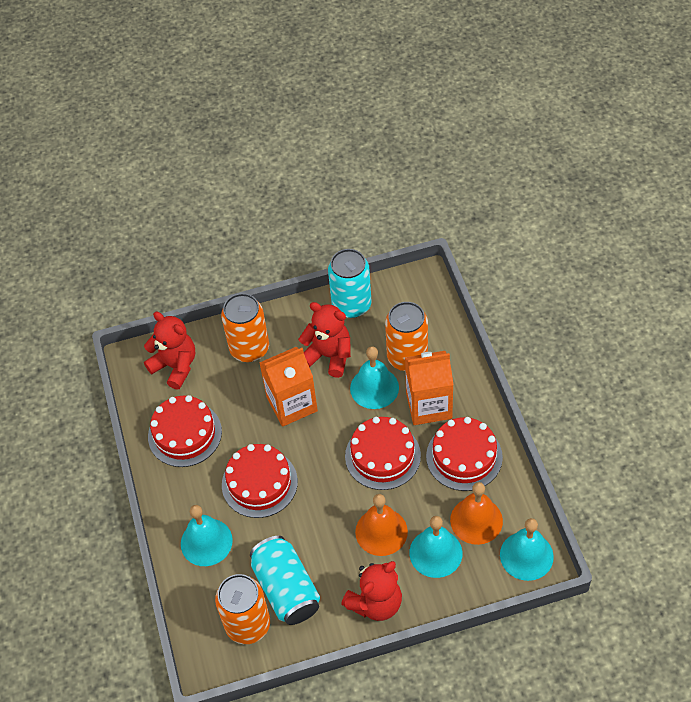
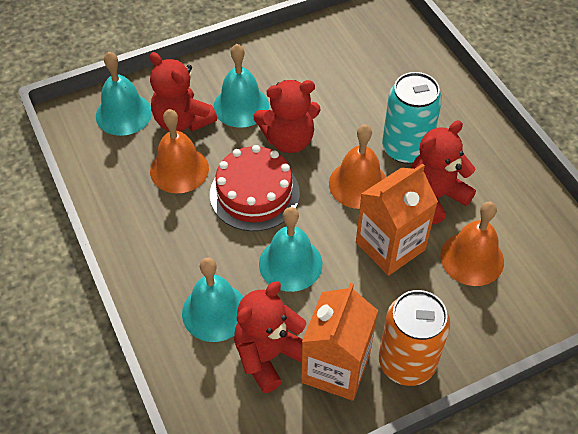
orange bell: [355,494,408,556] [450,482,503,545] = 2 -> [150,109,209,193] [329,125,386,209] [440,202,504,286] = 3
orange can: [215,574,270,644] [221,293,269,362] [385,302,428,371] = 3 -> [379,290,450,386] = 1
red cake: [148,395,222,467] [222,444,298,518] [345,417,421,490] [426,417,503,491] = 4 -> [210,145,300,231] = 1
red teddy bear: [144,312,195,390] [298,302,351,378] [341,561,402,621] = 3 -> [150,52,217,132] [234,281,306,393] [253,80,321,153] [411,120,476,225] = 4
turquoise can: [250,536,320,625] [328,249,372,318] = 2 -> [382,72,442,164] = 1

